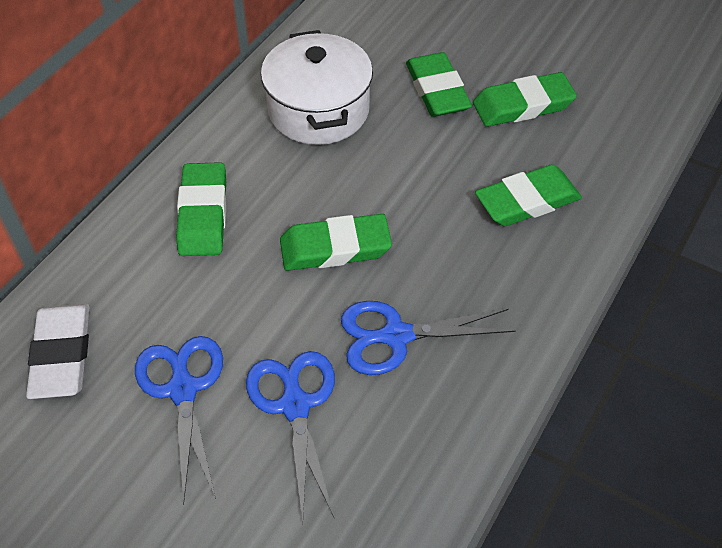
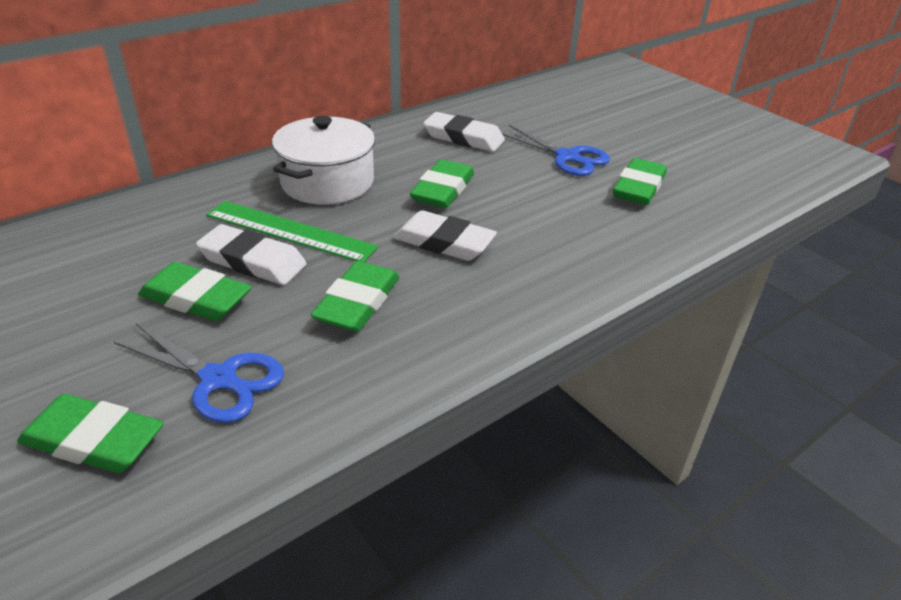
blue scissors: [135,336,223,505] [246,351,335,522] [341,301,516,375] = 3 -> [114,324,284,423] [502,125,610,176] = 2
green ruler: none = 0 -> [206,201,378,262] = 1
white eraser: [26,304,89,399] = 1 -> [196,224,307,285] [393,210,497,261] [423,112,505,152] = 3

